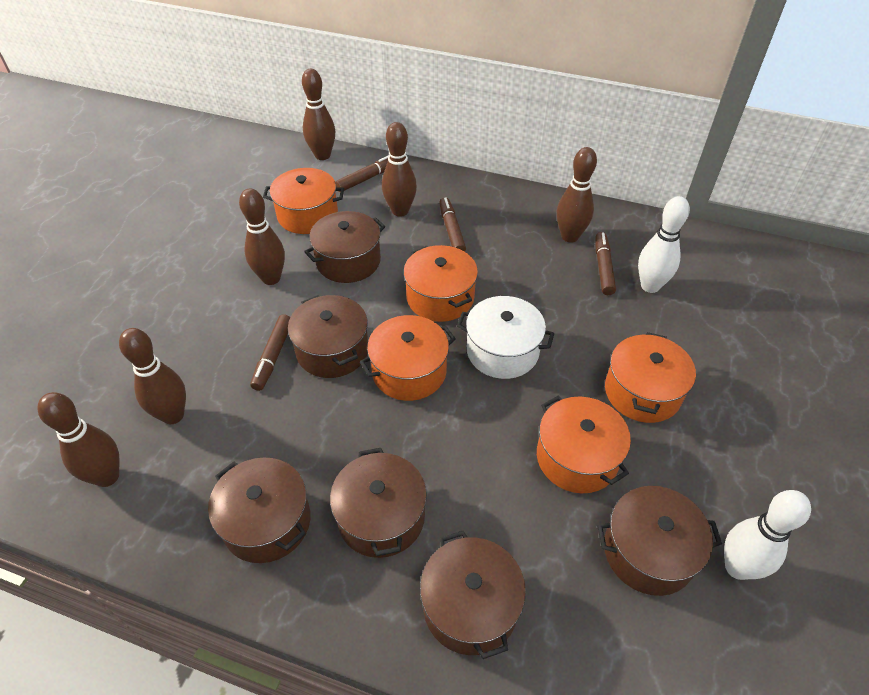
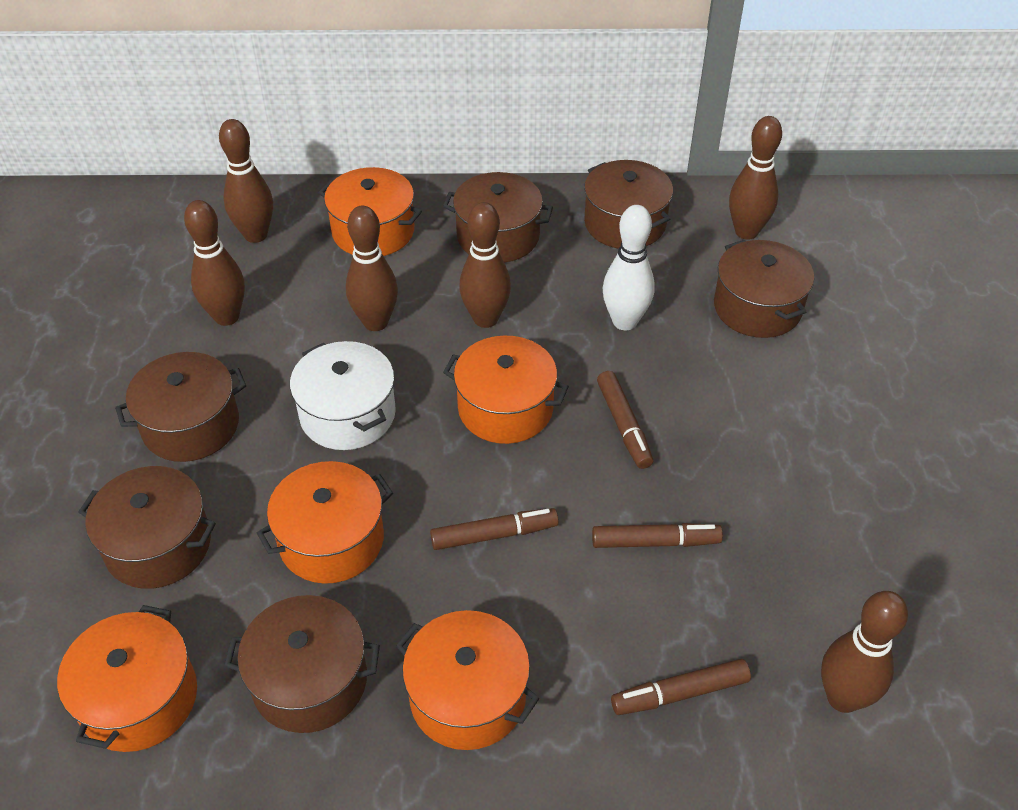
white bowling pin: [638,196,690,293] [724,490,811,580] = 2 -> [603,205,655,330] = 1

